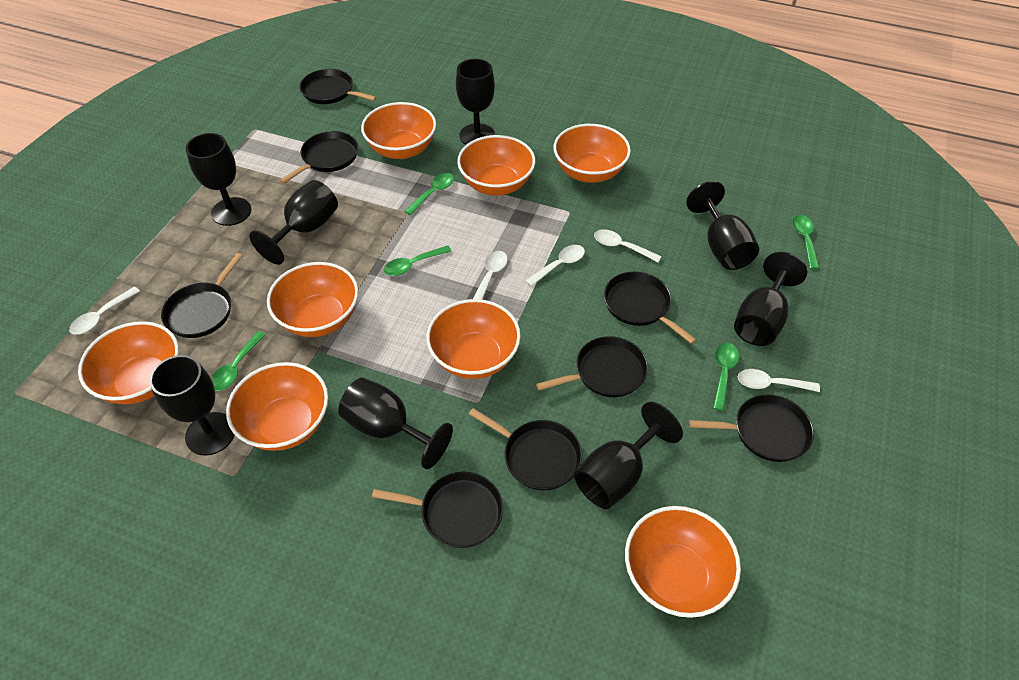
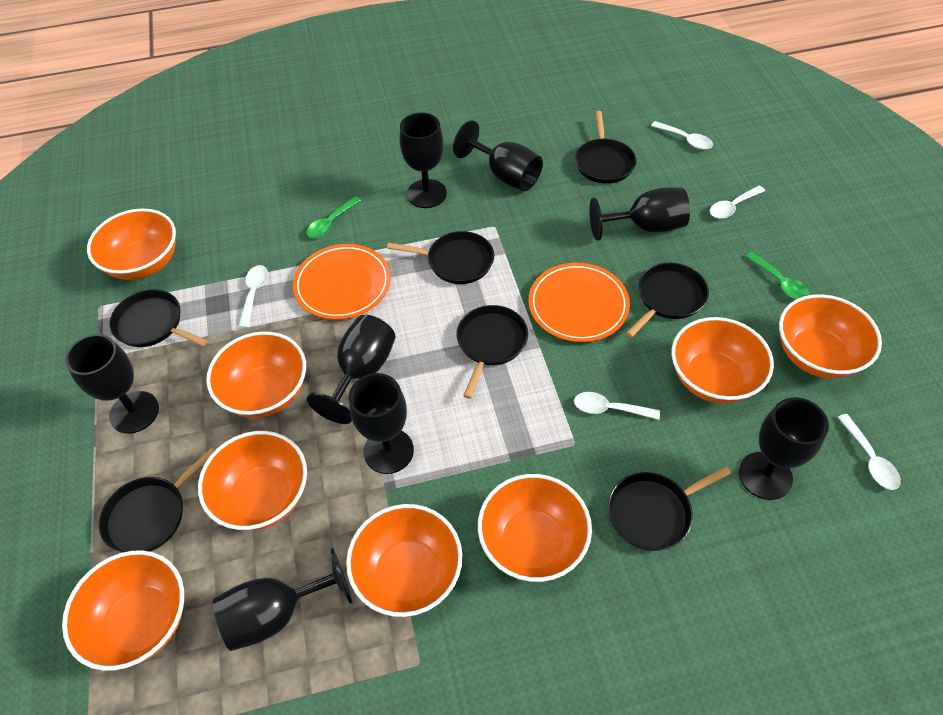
black pan: [161,253,243,338] [279,131,358,184] [300,69,377,104] [372,472,503,548] [469,408,582,491] [536,336,648,397] [604,272,696,344] [689,395,814,462] = 8 -> [99,448,214,553] [109,290,208,347] [387,231,494,284] [456,305,528,399] [575,111,636,184] [608,466,731,551] [626,263,709,337] = 7
green spoon: [211,331,266,391] [384,245,451,276] [405,173,454,215] [713,343,739,411] [792,215,819,269] = 5 -> [306,196,361,238] [745,252,810,300] = 2
orange plate: none = 0 -> [293,244,391,320] [529,262,630,342] = 2

